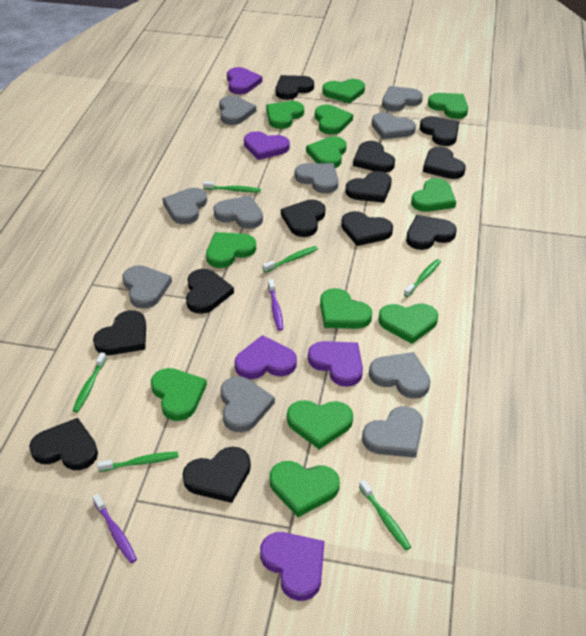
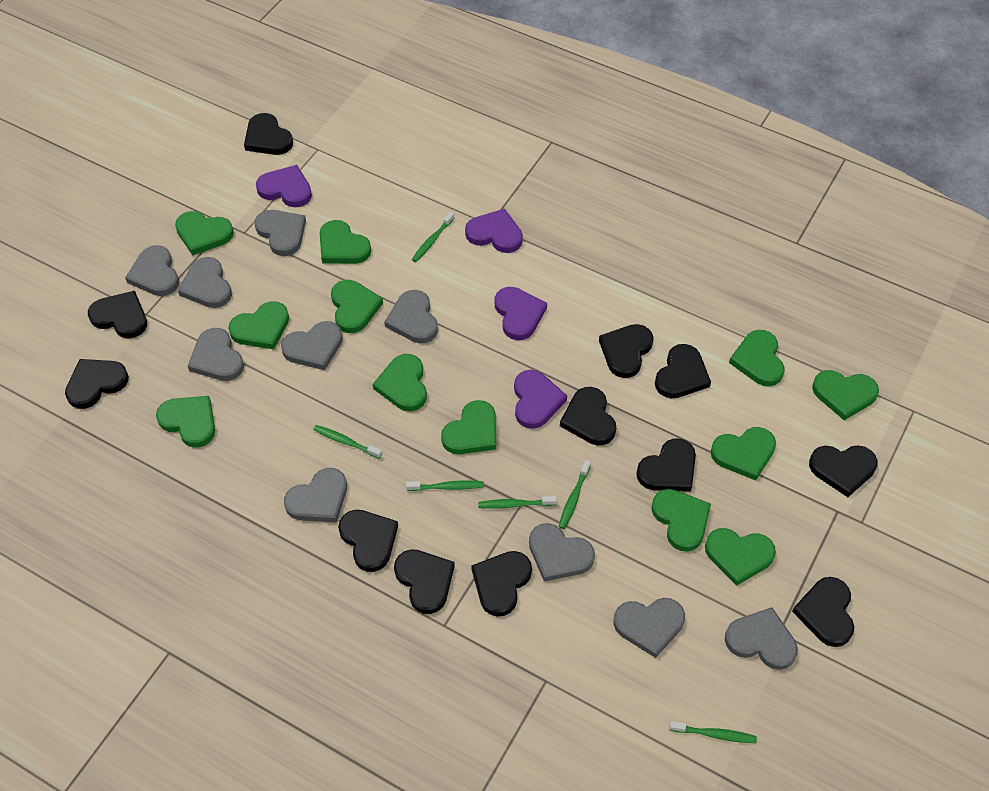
purple heart: [227,67,262,94] [235,335,297,379] [244,131,290,160] [260,532,324,601] [308,341,363,387] = 5 -> [256,165,312,207] [465,209,523,253] [495,287,547,340] [514,370,567,429] = 4
purple toothbrush: [92,494,137,563] [268,279,283,331] = 2 -> none = 0

